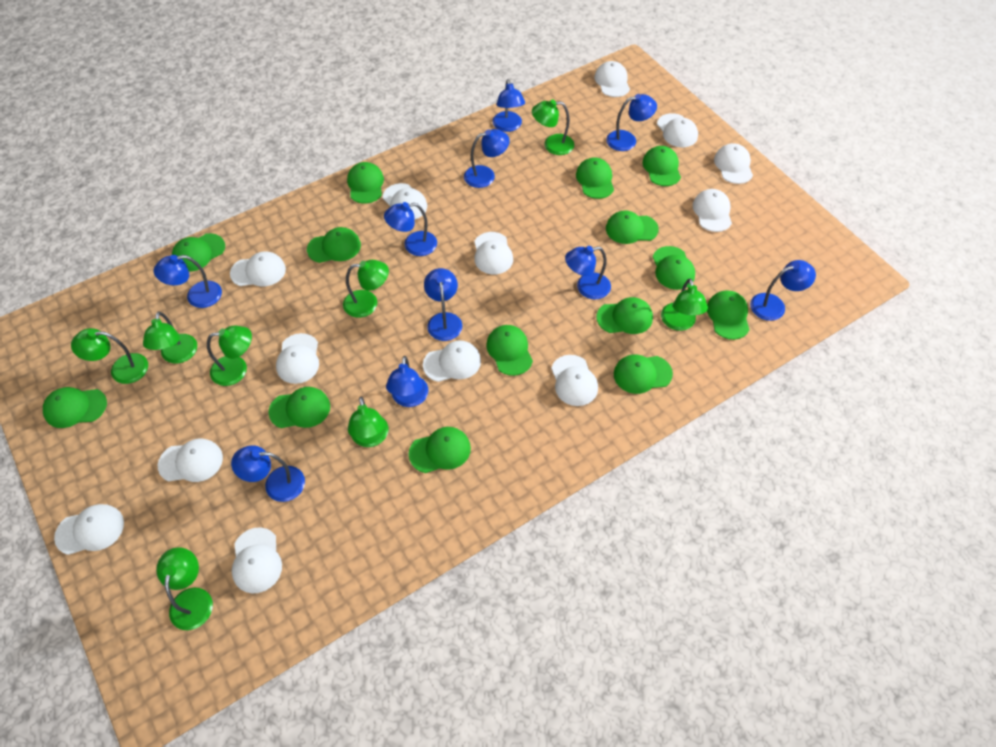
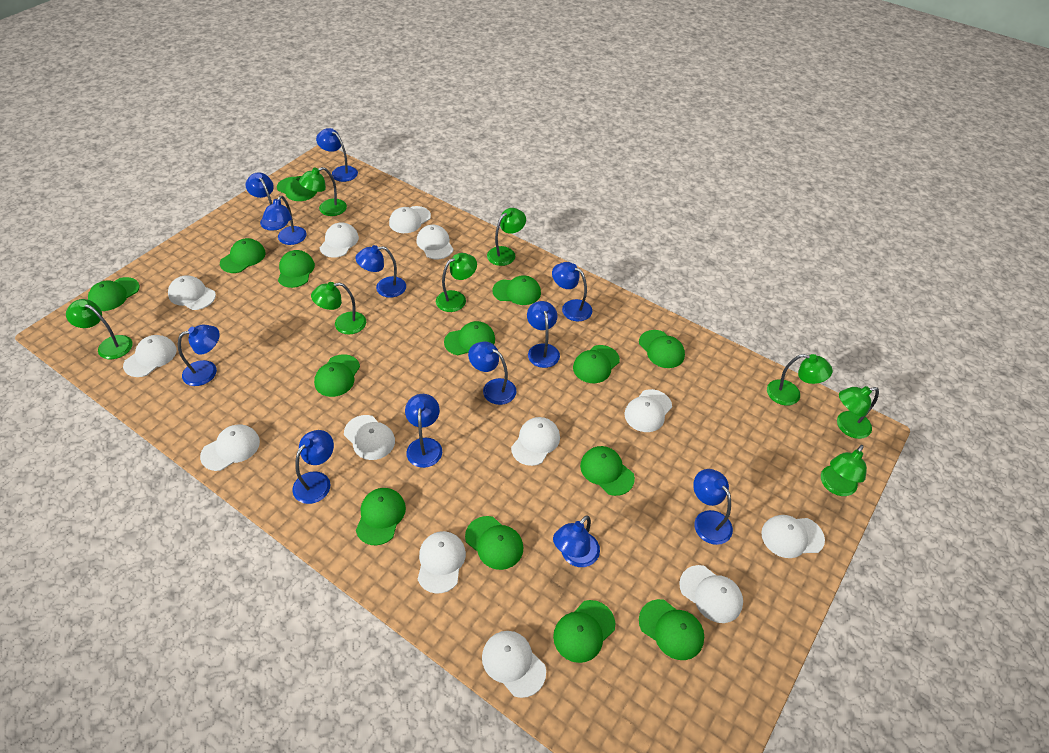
blue lamp: [154,255,222,308] [231,445,305,502] [384,202,437,256] [386,356,429,407] [424,268,462,341] [464,129,510,188] [492,79,525,132] [565,246,611,300] [606,94,657,151] [750,260,816,321] = 10 -> [178,325,220,386] [246,172,288,231] [263,196,307,245] [292,430,334,504] [316,128,358,182] [356,245,406,298] [405,394,442,468] [468,342,516,405] [527,301,560,368] [552,262,592,321] [553,515,600,567] [693,469,733,545] = 12

